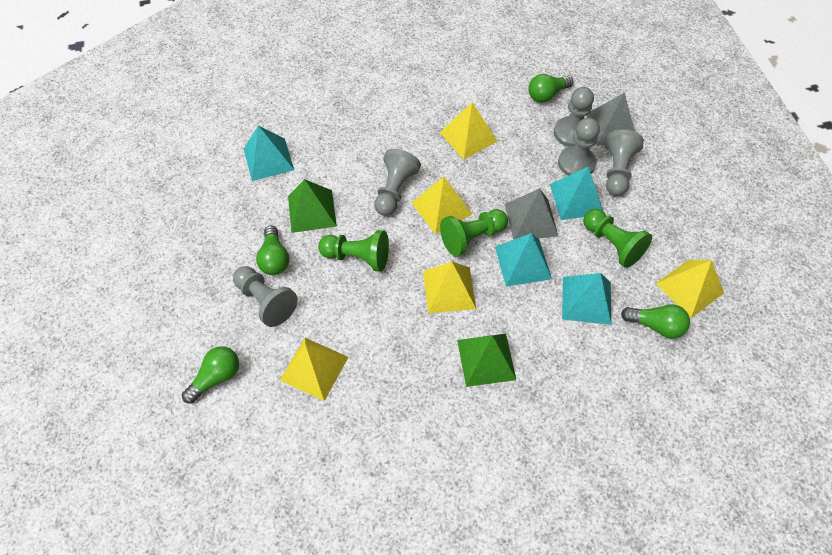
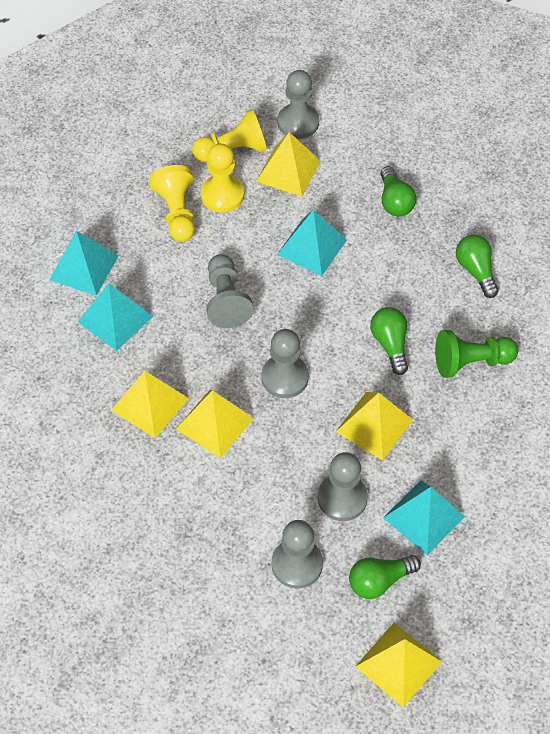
green pawn: [318,230,389,272] [440,209,508,256] [583,209,652,268] = 3 -> [435,330,518,378] = 1
green pyramid: [288,179,337,233] [457,334,516,387] = 2 -> none = 0
grey pyramid: [505,188,558,240] [586,92,635,146] = 2 -> none = 0
yellow pawn: none = 0 -> [149,165,195,242] [192,109,267,162] [201,143,244,212] = 3

